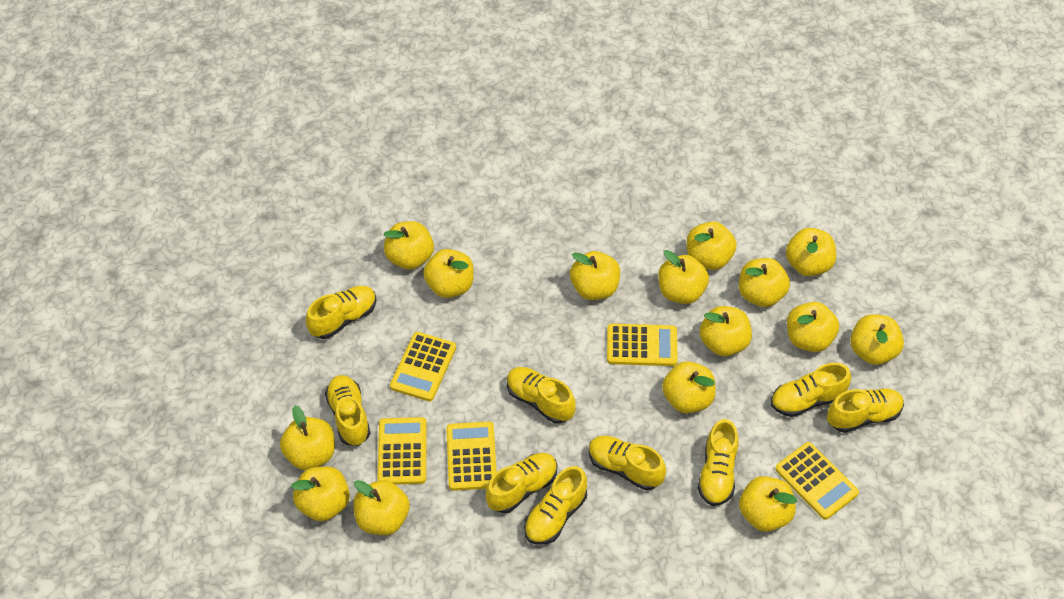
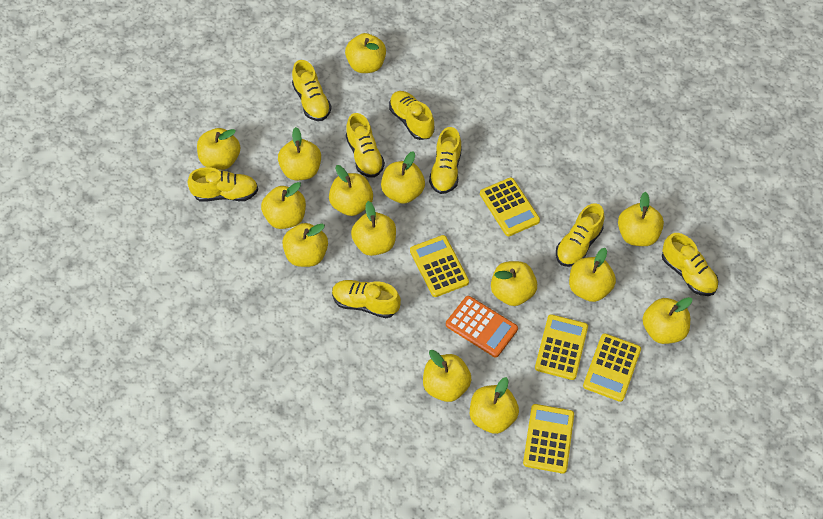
orange calculator: none = 0 -> [446,296,518,357] = 1
yellow apple: [280,406,335,470] [291,466,350,521] [353,480,410,535] [384,221,434,270] [423,249,474,298] [570,251,620,300] [658,250,709,304] [662,361,715,413] [687,222,737,270] [700,306,752,356] [739,258,790,307] [739,476,797,532] [786,228,836,276] [787,302,839,352] [850,314,904,365] = 15 -> [197,128,240,170] [261,182,306,229] [278,127,321,180] [282,223,328,267] [329,165,373,216] [345,33,386,73] [351,201,396,256] [381,151,425,204] [423,350,471,402] [470,377,519,434] [491,261,537,306] [569,248,616,302] [618,192,664,246] [643,297,692,344] = 14
yellow shoe: [306,286,377,339] [325,375,370,446] [486,453,557,513] [507,367,576,424] [524,466,587,545] [588,436,666,490] [697,419,738,506] [771,363,851,417] [827,388,904,433] = 9 -> [188,167,258,202] [292,60,332,121] [332,280,401,318] [346,113,385,178] [389,91,435,140] [429,127,462,194] [556,203,605,267] [662,233,718,296] = 8

